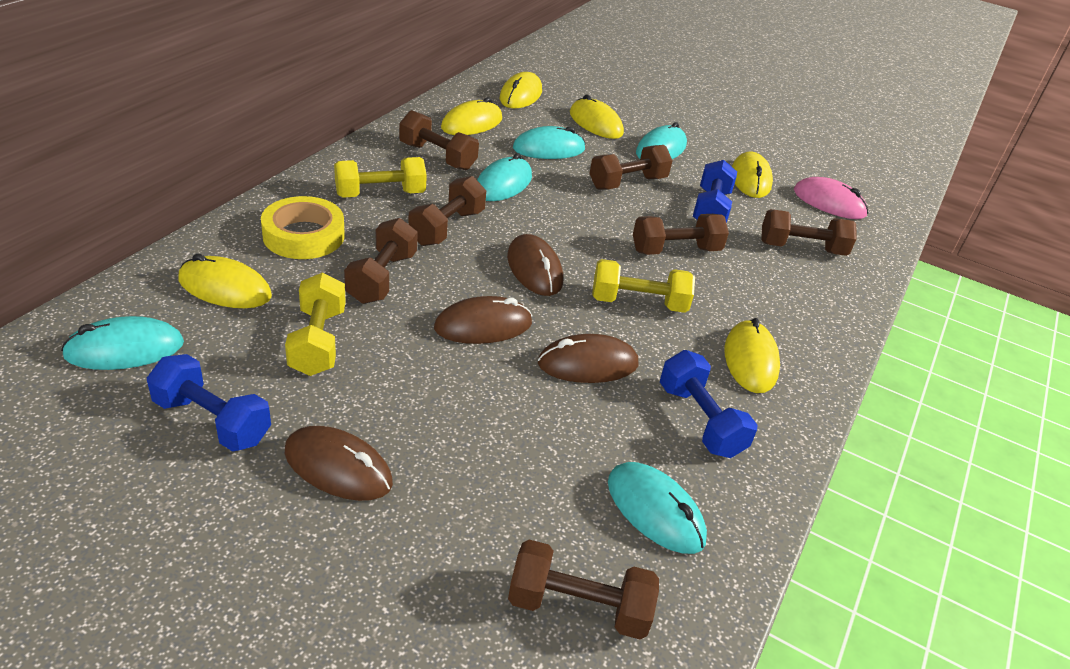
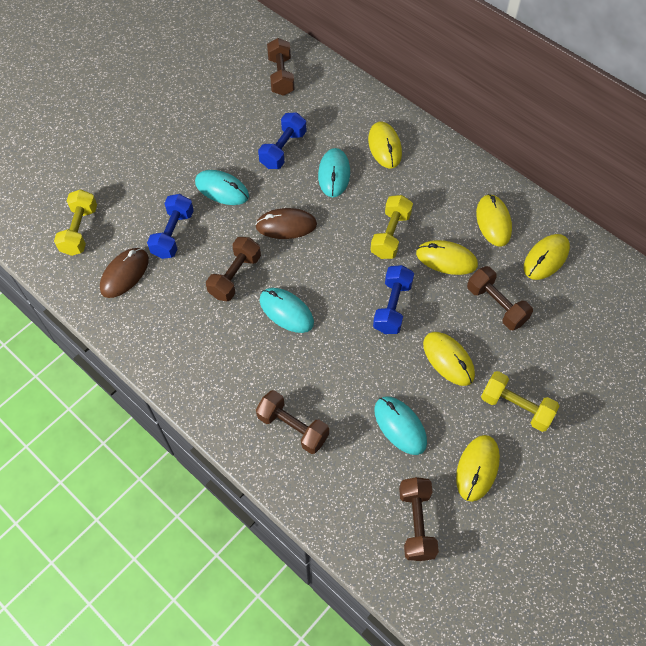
brown dumbbell: [344,218,418,304] [399,110,479,171] [408,176,486,246] [508,540,659,639] [589,145,673,189] [633,214,729,255] [761,209,856,256] = 7 -> [206,237,261,301] [256,390,329,454] [267,38,295,96] [399,477,439,561] [467,266,533,330] = 5
brown mouse: [285,426,393,501] [434,296,532,344] [507,234,563,296] [538,334,638,383] = 4 -> [100,248,149,298] [255,208,317,239] = 2
pink mouse: [794,177,868,219] = 1 -> none = 0
turquoise mouse: [61,316,184,370] [477,153,532,201] [513,126,585,159] [608,462,707,554] [636,122,687,159] = 5 -> [195,170,249,205] [260,288,314,333] [318,148,350,197] [374,396,427,455] = 4
yellow tape: [261,196,345,259] = 1 -> none = 0

